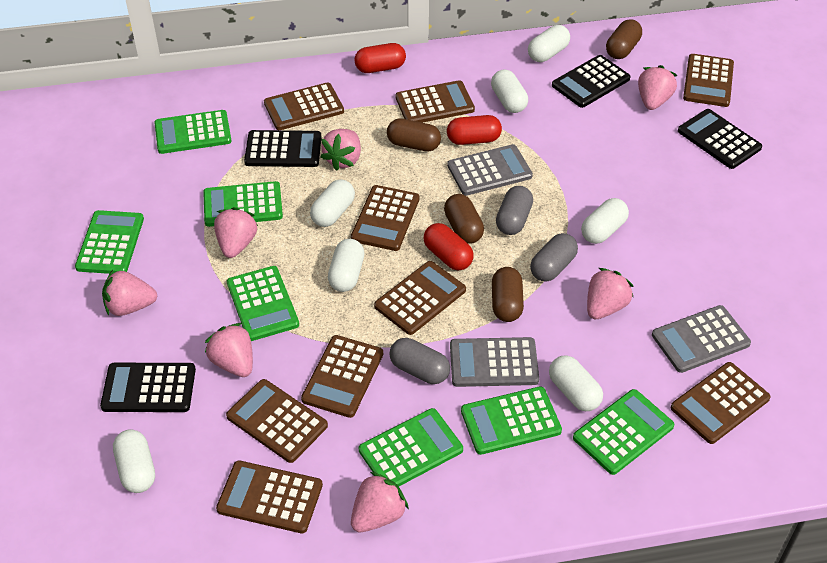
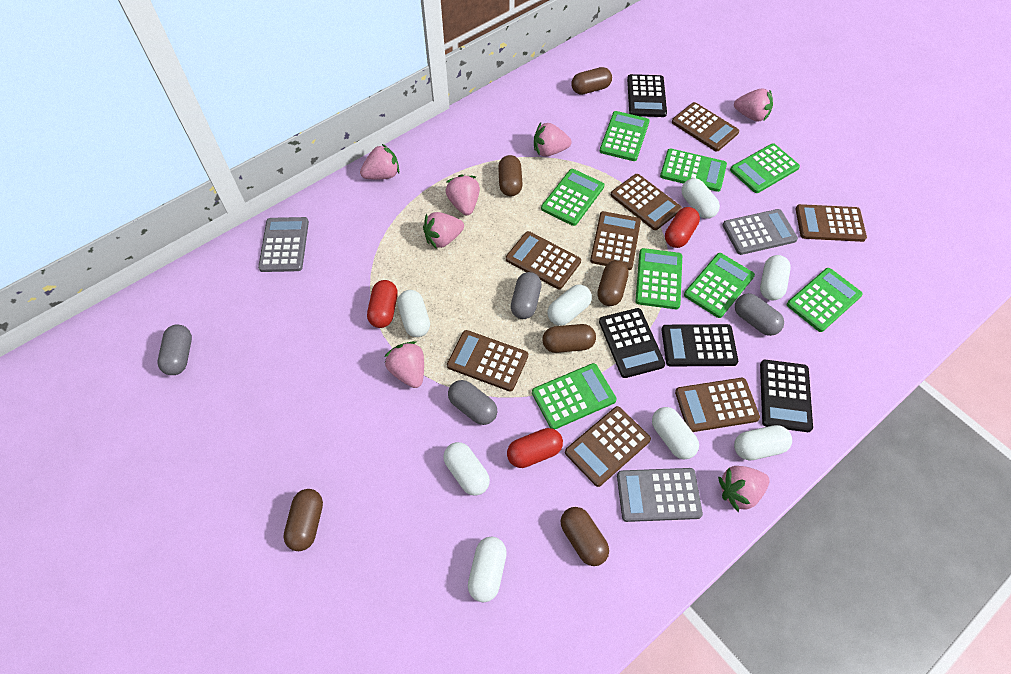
brown calculator: [216,460,323,533] [226,379,328,463] [264,82,344,130] [301,335,383,418] [351,185,420,251] [374,261,466,335] [395,80,475,123] [671,362,771,444] [683,54,734,107] = 9 -> [447,330,528,391] [506,231,581,289] [565,406,651,487] [590,211,641,270] [611,174,682,230] [672,102,739,151] [675,378,760,432] [796,204,867,242] = 8
brown capsule: [387,118,441,152] [444,194,484,244] [492,267,524,322] [606,19,642,59] = 4 -> [284,489,323,551] [498,155,523,196] [542,324,596,353] [561,507,609,566] [571,67,612,95] [597,260,629,306] = 6
green calculator: [75,210,144,274] [154,110,231,154] [203,181,283,227] [227,266,299,341] [359,408,463,486] [461,386,562,455] [573,389,674,475] = 7 -> [532,363,617,429] [541,169,604,226] [599,111,650,161] [636,248,682,309] [660,149,727,192] [684,253,755,318] [730,144,800,193] [787,268,863,332] = 8
grey capsule: [389,338,450,384] [496,186,533,235] [530,233,578,282] = 3 -> [158,324,192,375] [448,380,497,425] [511,272,542,319] [735,293,784,336] = 4
white capsule: [113,429,155,493] [310,179,355,227] [328,239,365,292] [491,69,528,113] [528,25,570,62] [549,355,603,411] [581,198,629,244] = 7 -> [397,290,430,337] [443,442,490,496] [468,537,507,602] [548,285,592,326] [652,407,699,459] [681,178,720,219] [734,425,792,460] [760,255,791,300] = 8

